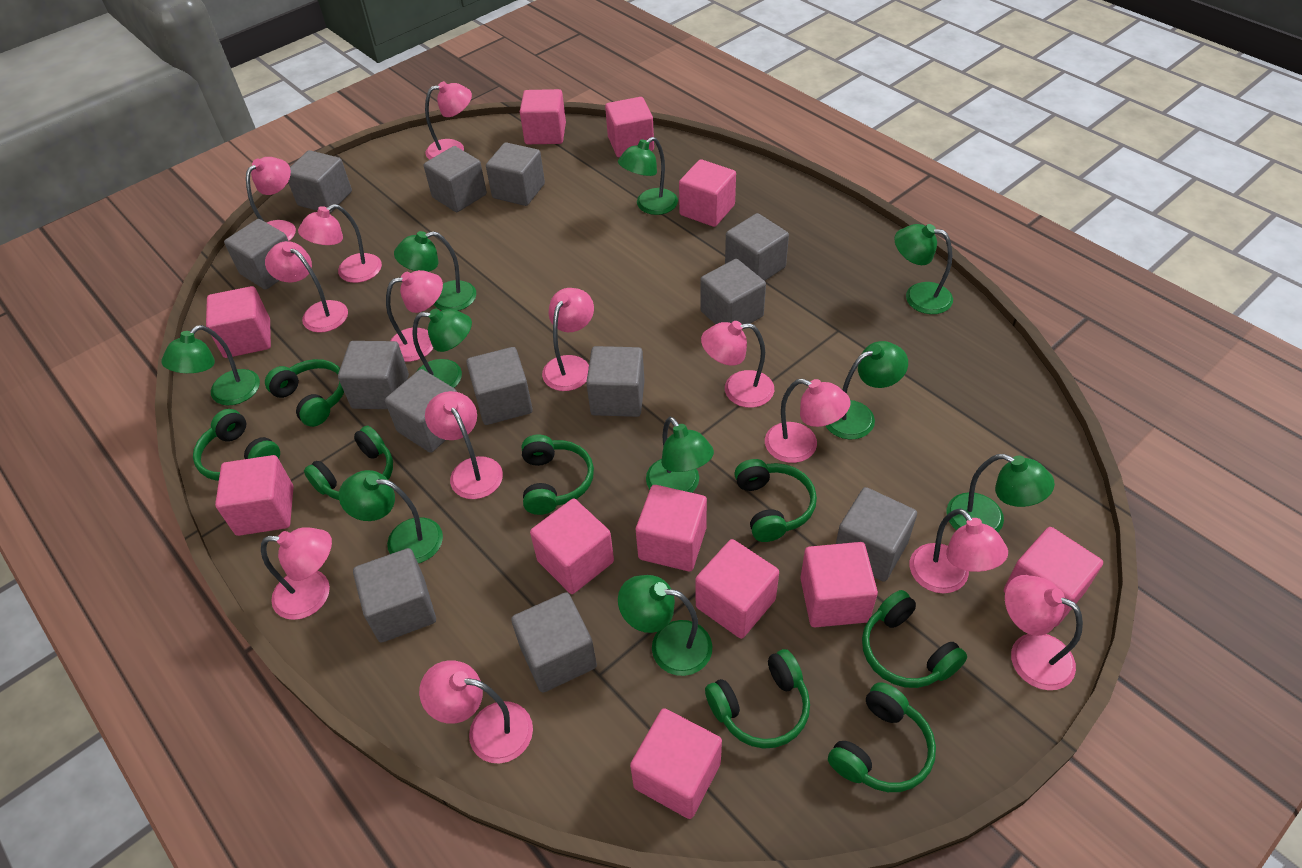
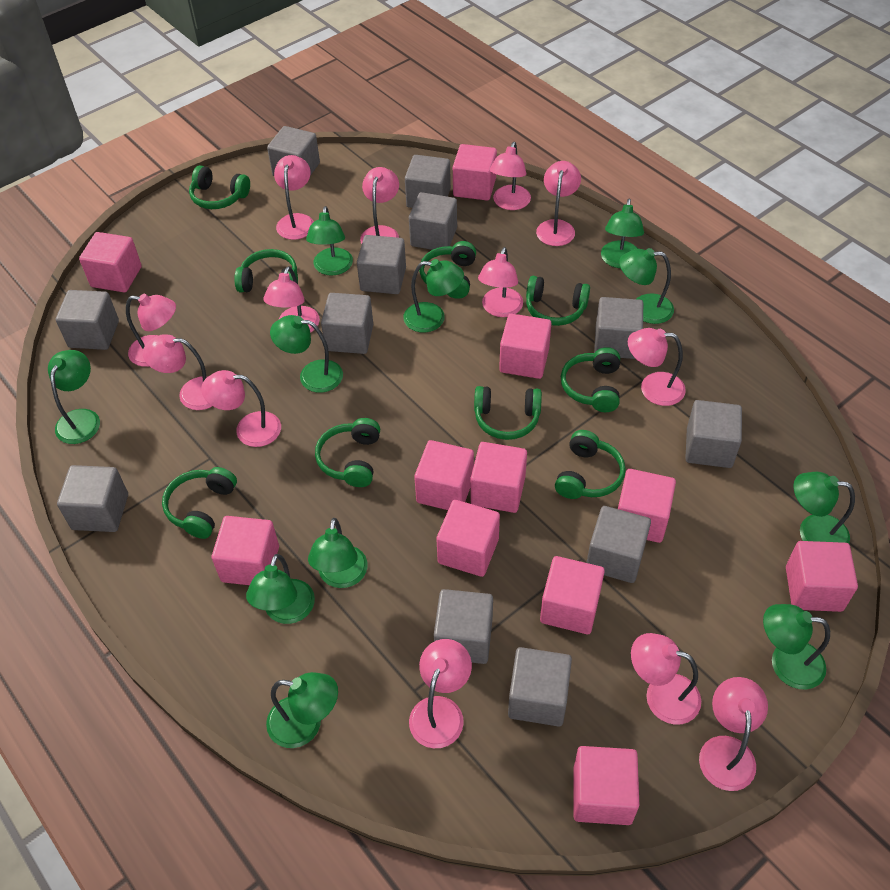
green headphones: [193,409,280,481] [265,359,344,427] [304,426,393,500] [522,435,594,515] [705,649,810,749] [734,459,817,542] [828,682,936,792] [862,590,967,688] = 8 -> [162,467,237,539] [189,165,250,209] [234,249,298,292] [315,418,380,487] [419,241,476,299] [474,386,542,440] [526,276,590,326] [555,430,626,499] [561,347,620,412] = 9
green lamp: [161,325,260,405] [339,470,443,563] [394,231,476,311] [412,308,472,388] [618,137,678,215] [618,575,712,676] [646,417,714,493] [826,341,908,440] [894,224,953,314] [946,454,1055,532] = 10 -> [48,350,100,444] [246,554,315,624] [266,672,338,748] [270,315,343,393] [306,206,353,276] [308,518,368,588] [403,259,464,332] [601,199,644,268] [619,248,674,324] [763,604,830,689] [793,472,855,544] = 11
grey cube: [224,219,288,290] [288,150,352,214] [338,341,409,409] [353,548,436,643] [385,369,457,453] [424,146,487,212] [466,347,533,425] [486,142,545,206] [511,592,597,693] [586,346,645,417] [700,259,766,324] [725,213,789,281] [836,487,917,582] = 13 -> [56,290,119,350] [57,465,128,532] [267,126,320,176] [321,293,373,354] [357,235,406,294] [405,155,451,208] [409,192,457,250] [434,589,493,664] [508,647,572,727] [587,506,651,583] [594,297,643,359] [685,400,742,468] = 12

